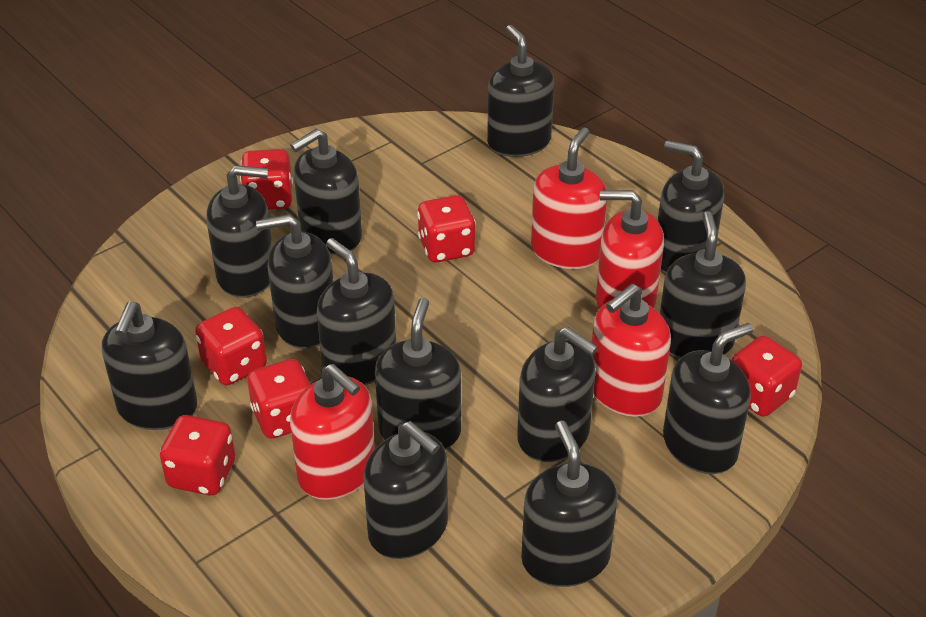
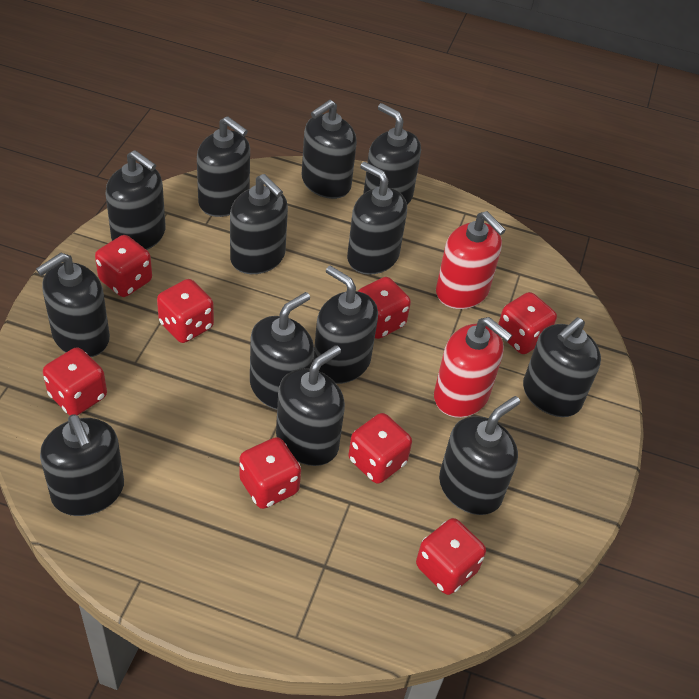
red dice: [160,415,235,495] [195,307,267,385] [240,149,293,210] [247,359,311,439] [417,195,476,263] [731,336,802,417] = 6 -> [43,347,107,415] [95,235,152,297] [157,279,214,343] [239,437,301,509] [348,413,412,484] [358,277,411,339] [416,518,486,595] [498,292,557,354] = 8
red soap dispenser: [290,364,375,500] [531,127,607,269] [592,284,671,417] [596,190,664,308] = 4 -> [434,317,512,418] [436,211,506,309] = 2

